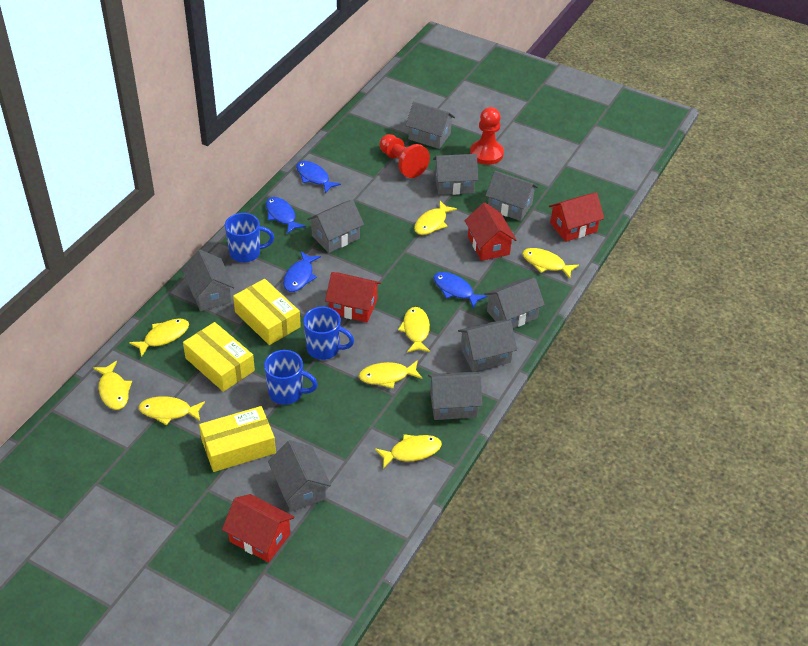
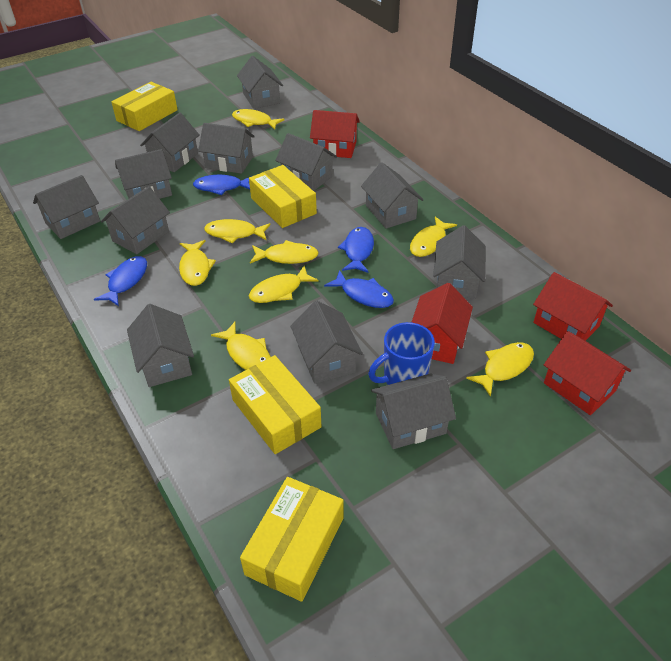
blue mug: [225,213,274,263] [264,350,318,405] [303,307,354,360] = 3 -> [368,322,435,385] = 1
grey house: [182,250,235,311] [268,440,331,512] [307,199,364,253] [405,102,455,149] [428,371,482,420] [433,154,478,195] [458,320,517,372] [484,277,545,328] [485,171,538,221] = 9 -> [33,175,100,239] [101,186,170,254] [115,149,172,199] [127,304,194,387] [140,113,199,172] [198,123,255,174] [237,56,283,109] [275,133,337,191] [290,301,363,384] [361,162,424,229] [371,374,456,449] [433,225,486,299] = 12
red pawn: [379,134,430,178] [470,107,504,165] = 2 -> none = 0
yellow box: [183,322,255,392] [199,406,276,472] [233,279,301,345] = 3 -> [111,82,177,131] [229,355,321,454] [240,477,344,602] [249,165,317,228] = 4

